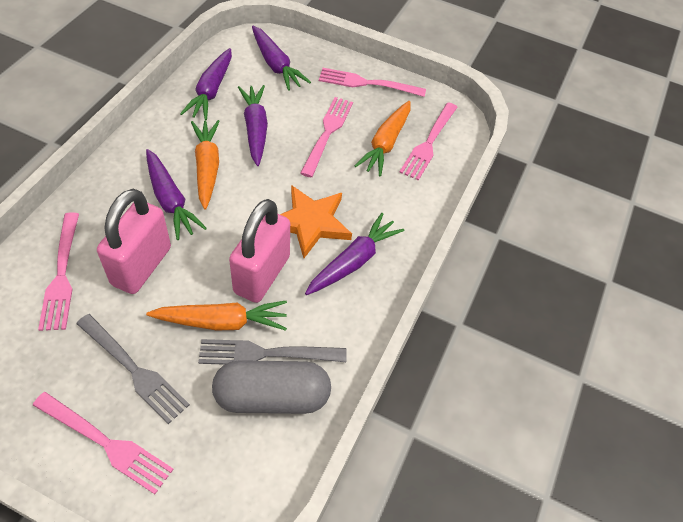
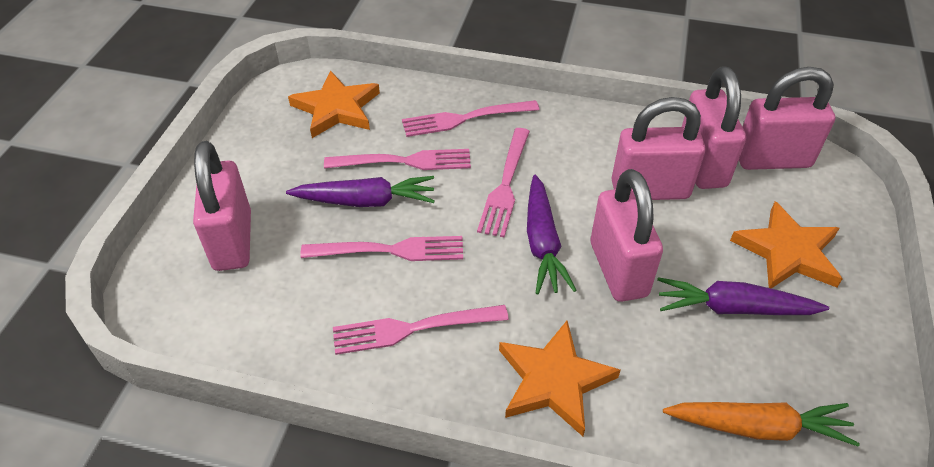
grey capsule: [212,360,331,414] = 1 -> none = 0
grey fork: [76,314,190,424] [198,339,347,365] = 2 -> none = 0
orange carrot: [146,301,287,331] [191,120,220,209] [355,101,410,177] = 3 -> [663,402,860,447] = 1
orange star: [280,185,352,258] = 1 -> [288,70,380,138] [499,321,620,436] [730,202,842,289] = 3
pink padlock: [97,189,171,294] [229,199,290,303] = 2 -> [193,141,251,271] [591,169,663,302] [611,97,705,200] [682,66,746,189] [739,67,835,170] = 5
purple carrot: [146,149,207,240] [180,48,232,120] [238,85,268,166] [252,26,311,91] [305,213,405,295] = 5 -> [286,176,435,207] [527,175,577,294] [657,277,829,315] = 3

